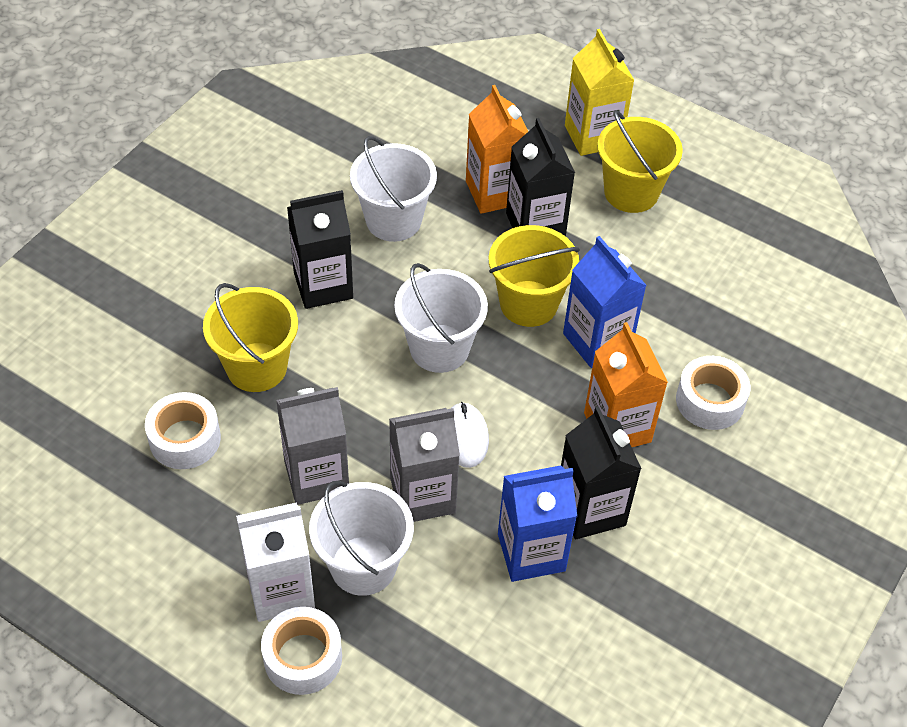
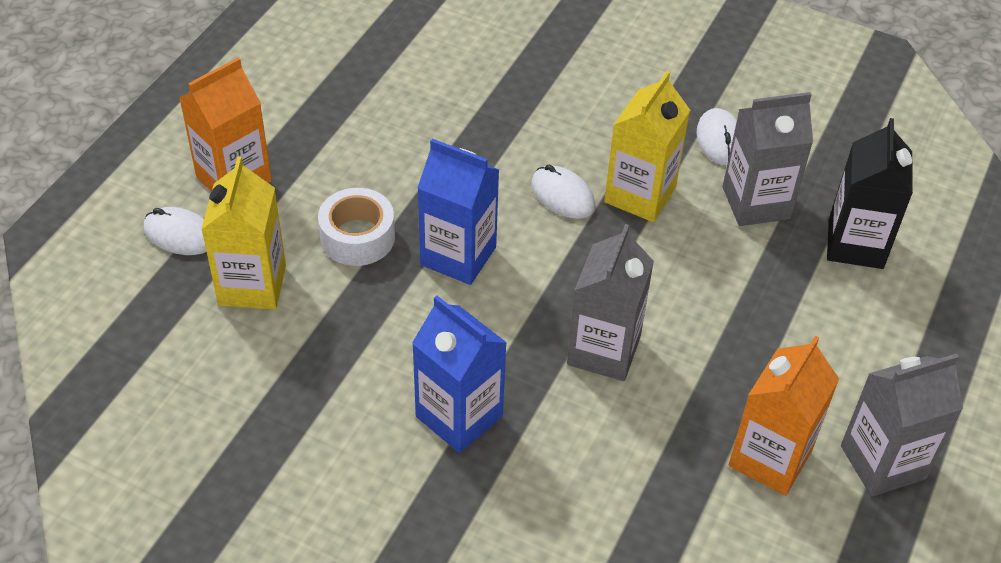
black carton: [287,190,353,309] [506,118,575,236] [561,406,641,539] = 3 -> [827,118,913,269] = 1
grey carton: [276,387,349,505] [389,408,460,522] = 2 -> [567,224,654,381] [723,92,813,226] [841,354,963,496] = 3
white bucket: [309,481,414,596] [350,136,437,242] [394,263,488,373] = 3 -> none = 0
white carton: [236,502,315,622] = 1 -> none = 0
white mouse: [450,402,489,468] = 1 -> [144,207,207,255] [531,164,595,219] [697,108,737,165] = 3
white tape: [145,392,221,469] [261,607,342,695] [676,356,750,430] = 3 -> [318,188,395,266] = 1
yellow bucket: [203,283,298,392] [489,225,580,327] [597,110,683,213] = 3 -> none = 0
yellow carton: [565,29,635,156] = 1 -> [201,157,286,310] [604,71,690,222] = 2

